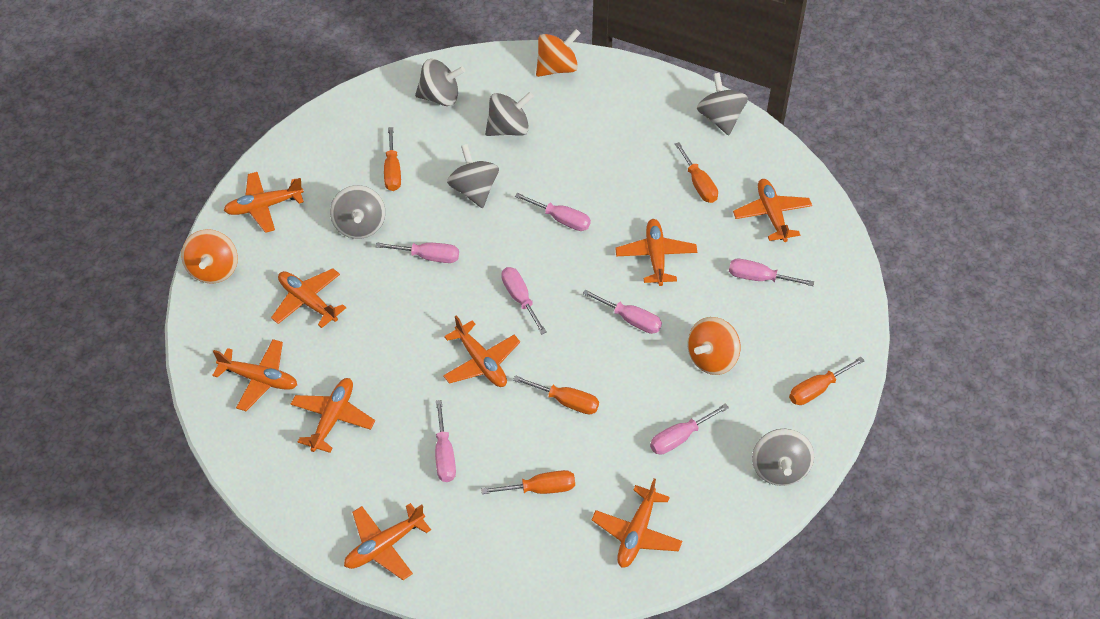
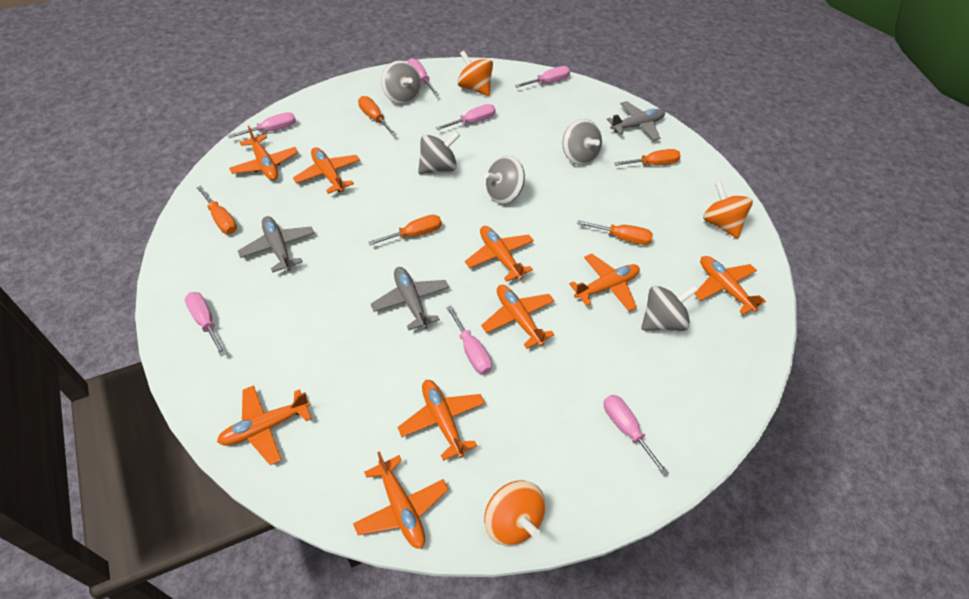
grey plane: none = 0 -> [238,216,314,273] [371,267,449,330] [607,101,665,141] = 3
grey spinning top: [330,185,385,239] [415,59,465,106] [447,144,499,208] [485,92,534,136] [697,73,748,135] [752,429,814,486] = 6 -> [381,61,421,105] [418,132,460,174] [484,156,525,204] [562,119,602,166] [641,285,698,331] = 5

